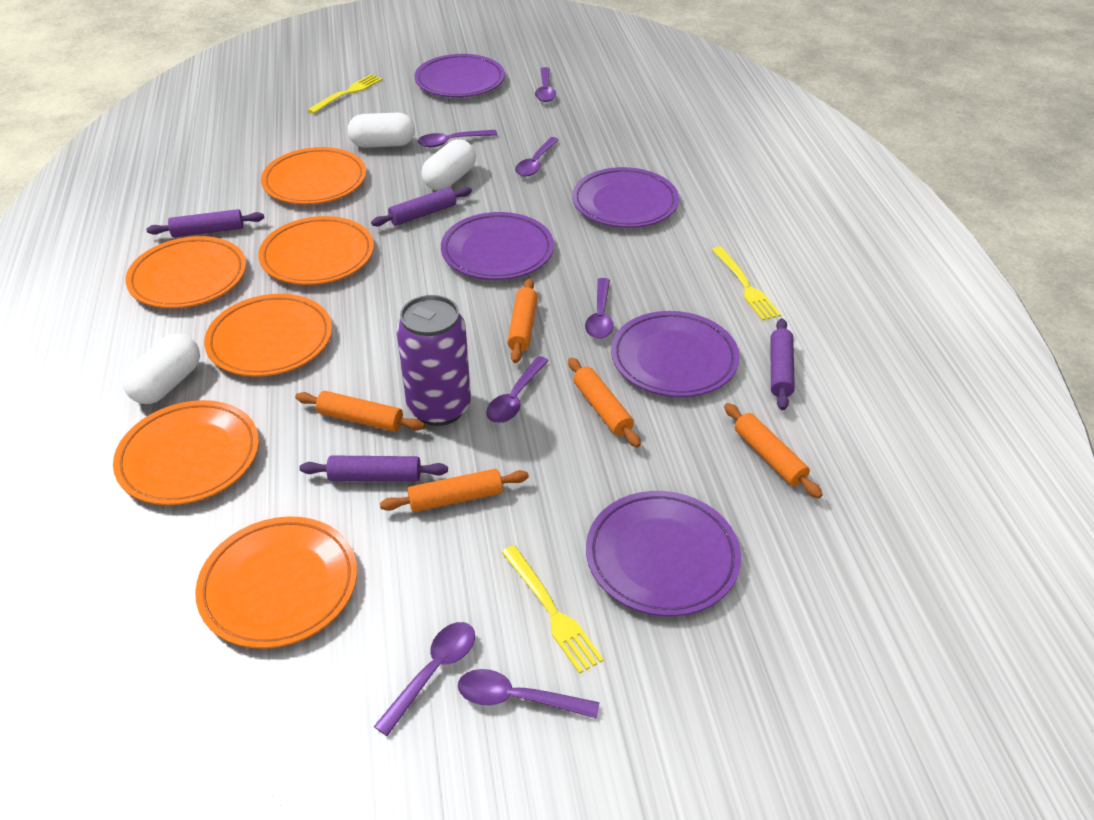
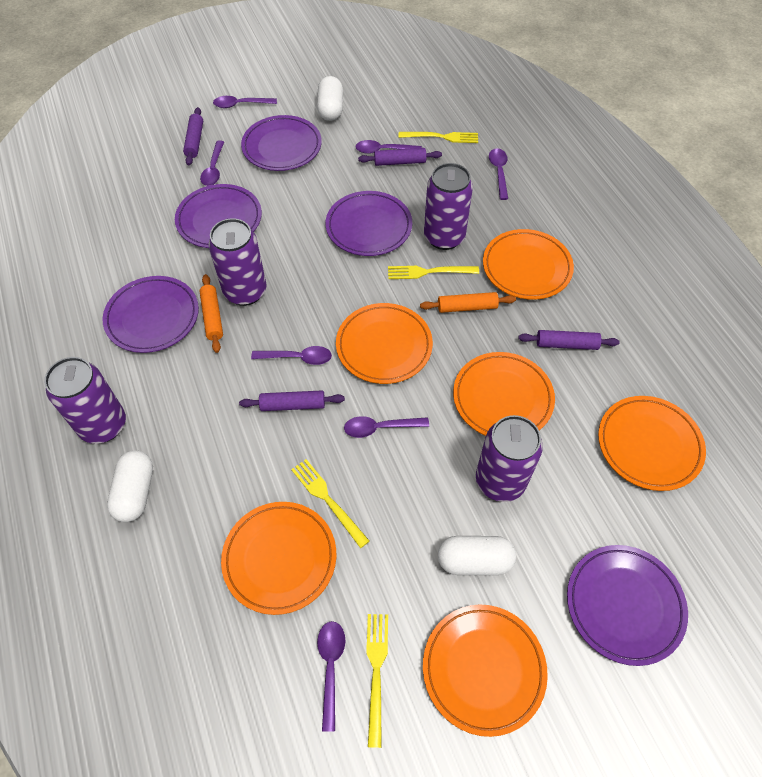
orange rolling pin: [295,391,425,432] [380,469,529,512] [507,278,538,363] [568,357,641,448] [724,403,823,499] = 5 -> [200,274,223,353] [420,292,516,313] = 2
purple can: [396,295,471,426] = 1 -> [44,357,126,444] [209,218,267,306] [424,163,473,250] [476,415,543,502] = 4
yellow fork: [307,74,383,114] [501,545,604,674] [712,246,781,321] = 3 -> [291,459,369,548] [366,614,388,748] [388,266,479,279] [399,132,478,143] = 4

